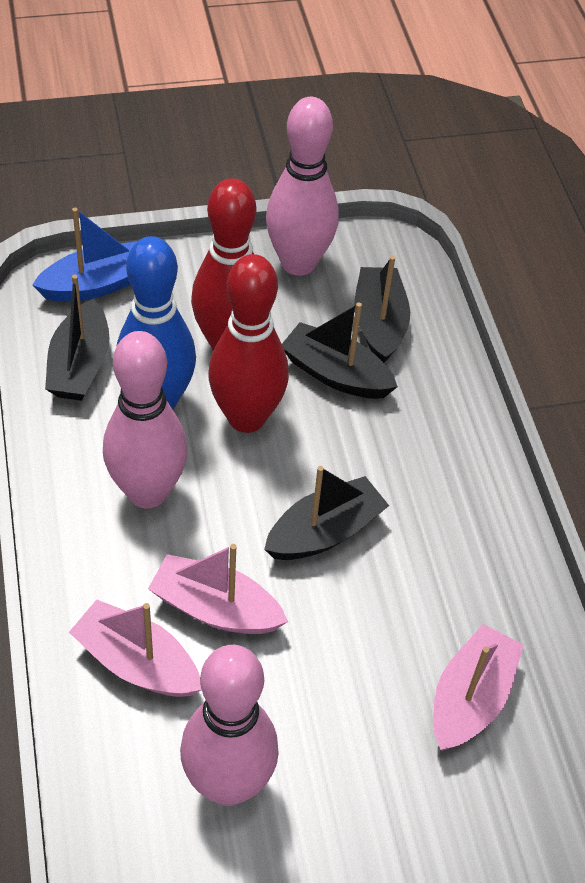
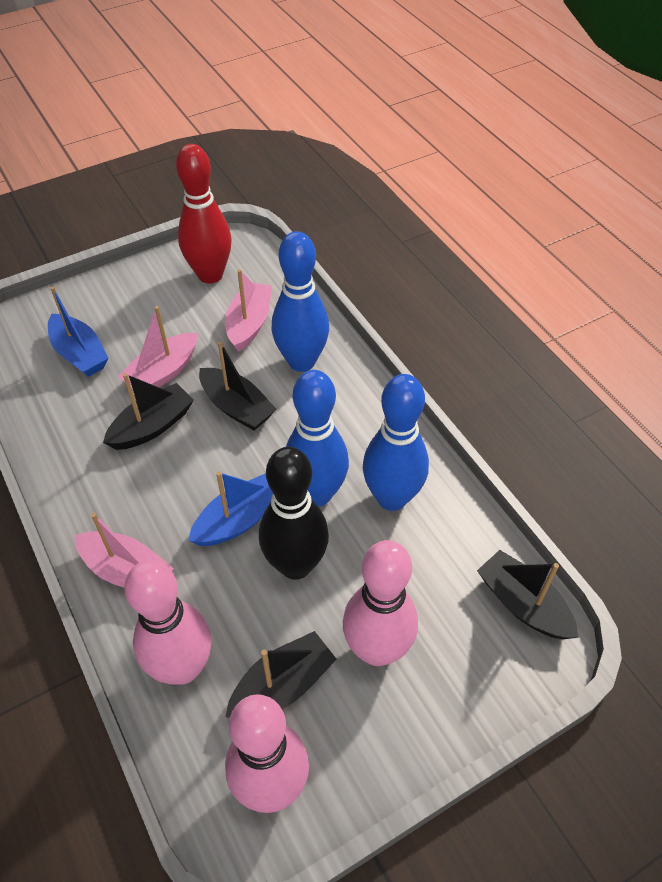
black bowling pin: none = 0 -> [259,447,329,580] = 1
blue boat: [32,208,138,302] = 1 -> [48,286,109,377] [188,471,273,546] = 2
blue bowling pin: [117,236,196,409] = 1 -> [271,231,329,372] [286,370,349,507] [363,374,429,511] = 3
red bowling pin: [191,178,257,351] [208,254,289,433] = 2 -> [176,144,232,284] = 1

